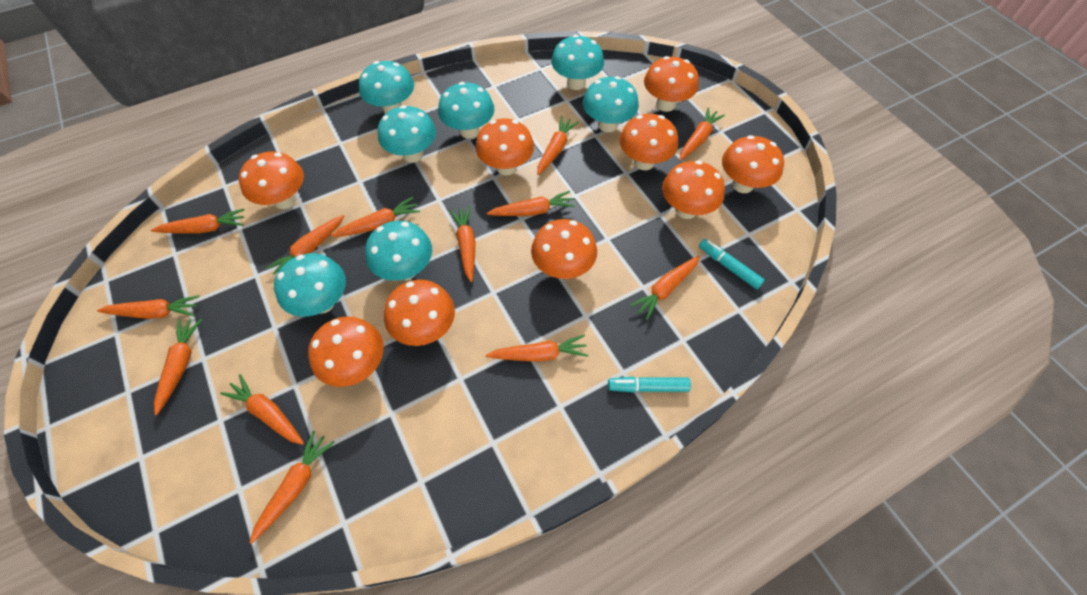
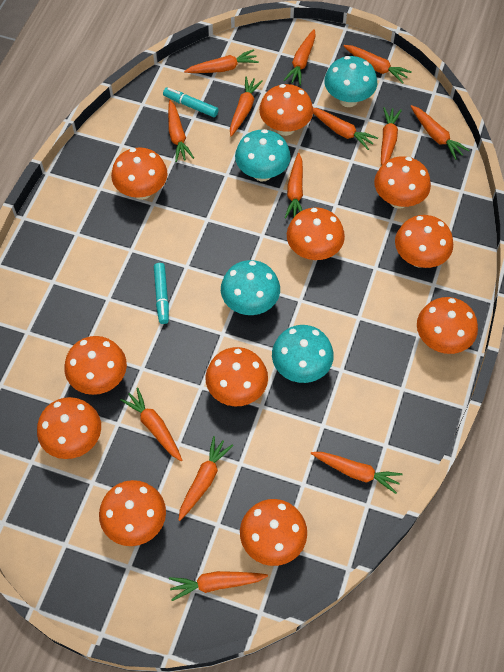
orange mushroom: [239,151,304,209] [308,316,384,387] [384,280,455,346] [475,118,534,175] [531,219,597,279] [620,114,678,170] [644,56,699,112] [662,160,725,219] [722,135,784,193] = 9 -> [37,397,101,459] [64,336,127,395] [99,480,166,546] [111,147,168,200] [206,347,268,406] [240,499,307,566] [259,84,313,136] [287,208,345,260] [374,156,431,209] [395,215,453,268] [417,297,478,354] = 11
turquoise mushroom: [274,253,346,317] [359,61,414,114] [365,221,432,281] [378,105,436,163] [438,82,494,138] [551,34,604,90] [583,76,639,132] = 7 -> [221,260,280,315] [235,129,291,181] [272,325,334,383] [324,56,377,107] = 4

